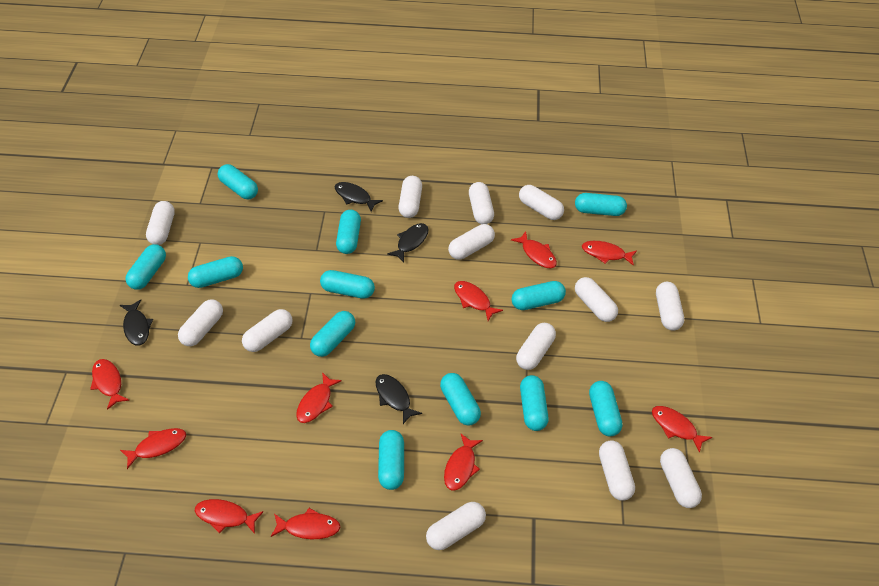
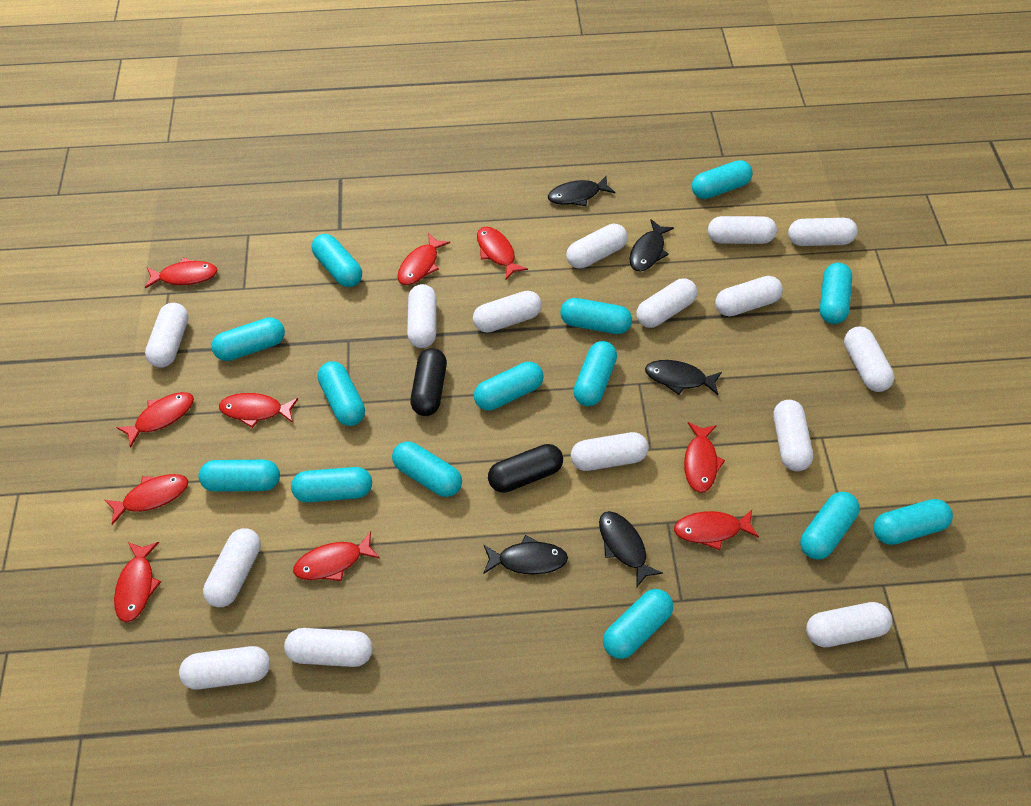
black capsule: none = 0 -> [410,348,447,416] [488,444,563,493] = 2
black fish: [120,300,153,346] [335,182,383,212] [376,374,422,424] [387,223,429,262] = 4 -> [483,535,568,575] [548,175,615,206] [599,511,663,587] [629,219,674,272] [645,360,722,395] = 5
turquoise capsule: [126,244,166,290] [188,256,243,288] [218,164,258,199] [310,311,355,357] [320,270,375,299] [336,210,361,254] [378,430,404,490] [440,373,481,425] [512,281,566,310] [520,375,549,431] [575,193,627,216] [589,381,622,437] = 12 -> [199,460,280,492] [211,317,285,361] [291,467,372,502] [311,234,362,287] [318,361,365,426] [392,441,462,497] [474,362,544,411] [560,298,632,334] [573,341,617,406] [603,589,673,659] [692,160,753,199] [800,492,860,559] [820,263,852,324] [873,499,953,545] = 14
white capsule: [146,201,175,245] [178,299,223,346] [242,309,293,352] [398,176,422,218] [426,502,486,550] [448,224,495,259] [469,182,494,224] [516,323,556,370] [519,185,564,220] [575,277,618,322] [599,440,635,501] [656,282,684,331] [660,448,702,508] = 13 -> [145,303,189,368] [179,646,270,690] [203,528,261,607] [284,628,373,667] [407,284,437,348] [473,291,542,333] [566,224,628,268] [571,432,649,471] [636,279,697,328] [708,216,777,244] [715,276,783,316] [773,400,813,471] [788,218,858,246] [806,602,892,647] [844,326,894,392] = 15

